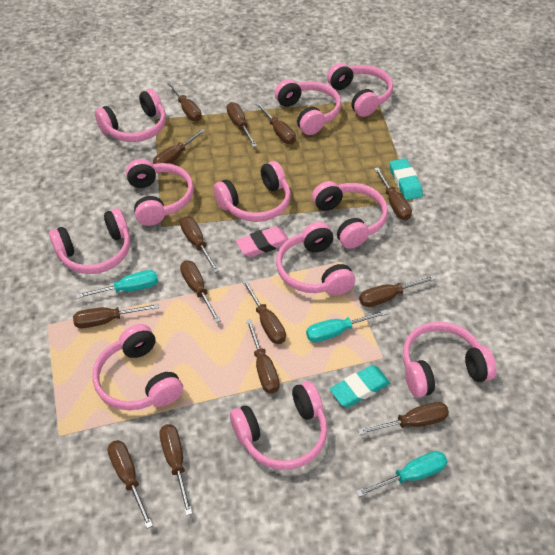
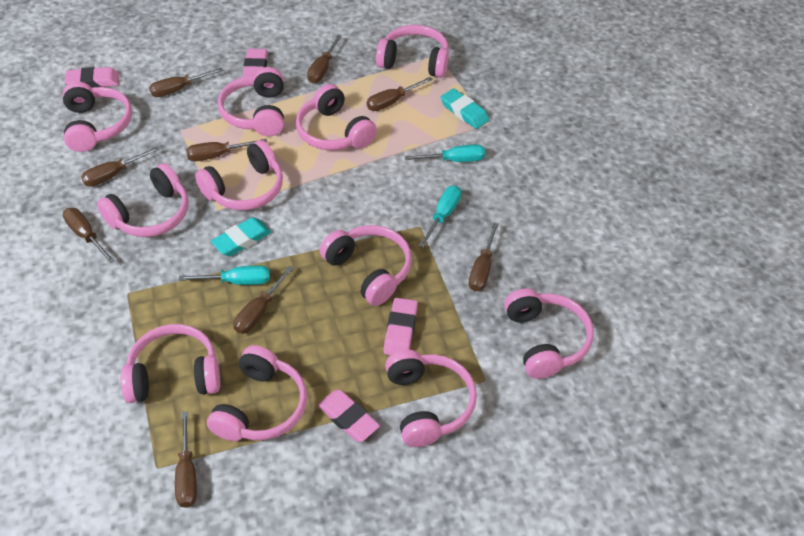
brown screwdriver: [73,304,159,328] [107,440,153,529] [153,129,206,164] [159,424,192,516] [167,82,202,122] [180,216,219,273] [180,261,221,323] [227,102,257,147] [242,279,286,344] [246,319,280,394] [256,103,296,144] [358,402,449,435] [359,275,436,307] [374,167,412,220] = 14 -> [63,208,115,264] [81,146,160,187] [149,67,223,97] [175,411,197,508] [186,139,267,161] [233,266,294,334] [307,35,342,83] [367,77,433,111] [469,222,499,292] = 9
pink eraser: [236,226,289,257] = 1 -> [65,67,119,88] [243,48,268,77] [317,390,380,442] [384,298,418,355] = 4

